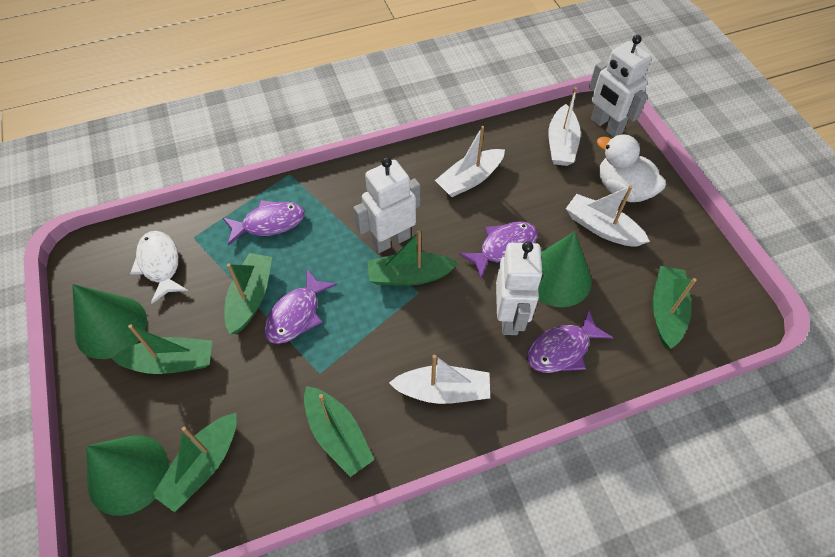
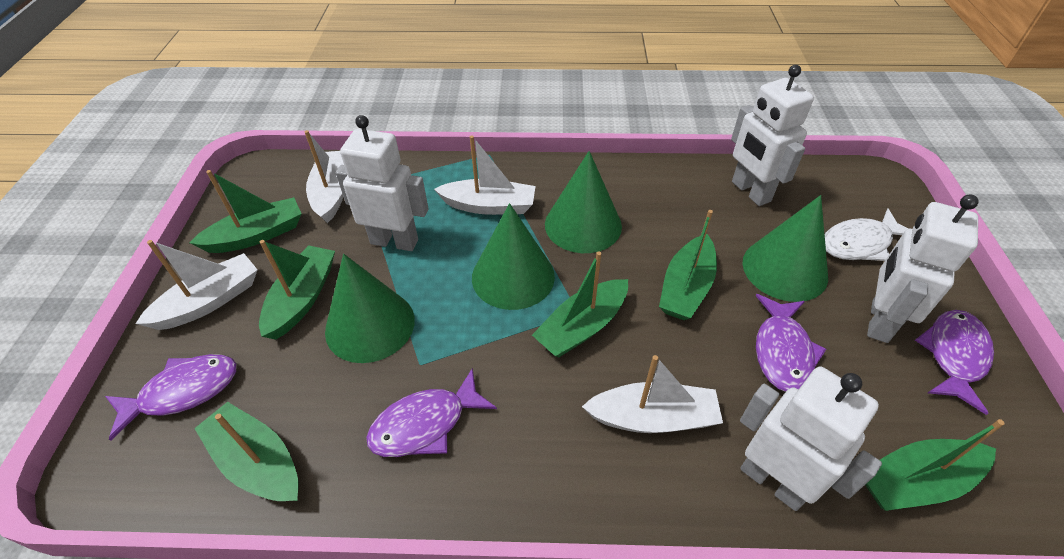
green cone: [72,284,147,359] [86,435,169,516] [538,231,592,307] = 3 -> [325,254,415,363] [472,203,555,310] [545,151,622,253] [743,195,828,302] = 4
white duck: [597,134,666,202] = 1 -> none = 0
white robot: [354,157,420,253] [496,241,543,335] [589,35,651,137] = 3 -> [336,115,429,251] [731,65,814,206] [740,367,882,511] [867,195,979,343] = 4

